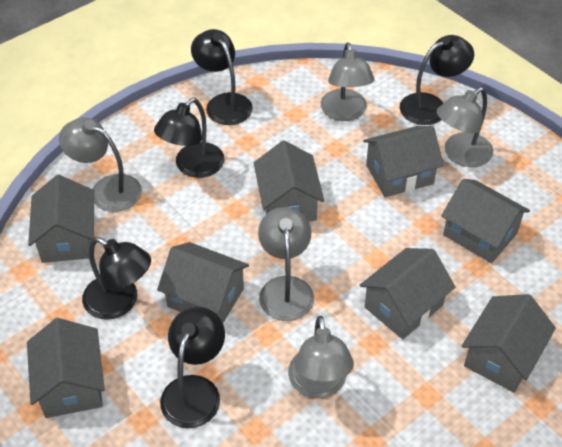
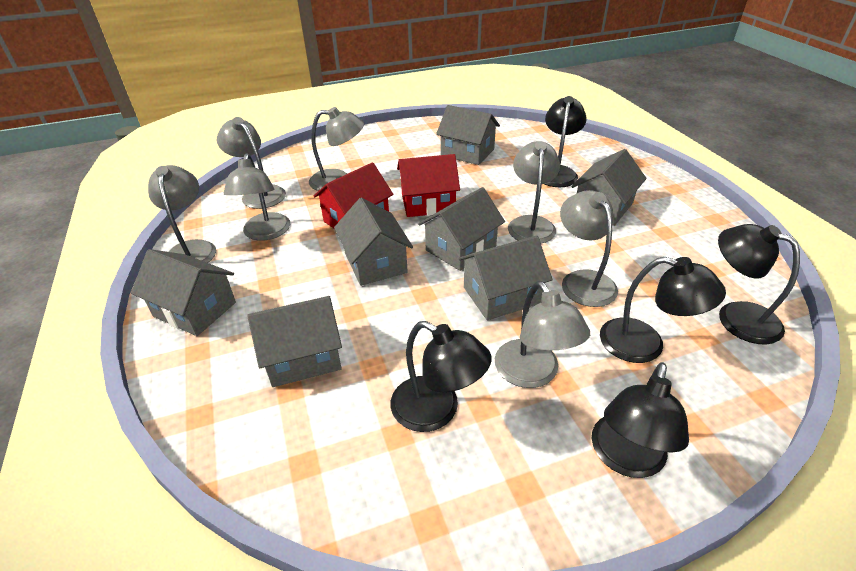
grey house: [27,318,105,418] [28,175,94,263] [157,242,249,323] [254,140,324,222] [360,248,455,339] [363,126,444,197] [441,179,530,263] [462,294,556,392] = 8 -> [131,249,236,336] [247,296,342,387] [334,198,413,286] [419,187,505,271] [436,105,500,165] [459,236,553,320] [572,149,647,226] = 7
grey lamp: [59,117,142,212] [258,207,314,321] [288,316,354,398] [321,42,375,121] [437,87,493,167] = 5 -> [148,165,216,263] [217,117,286,209] [224,153,290,241] [309,107,364,191] [495,281,590,388] [508,141,560,244] [560,190,618,307] = 7
red house: none = 0 -> [314,162,393,229] [397,154,460,217] = 2

